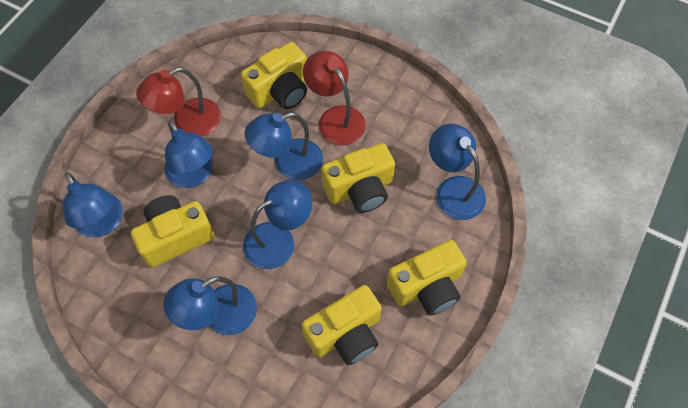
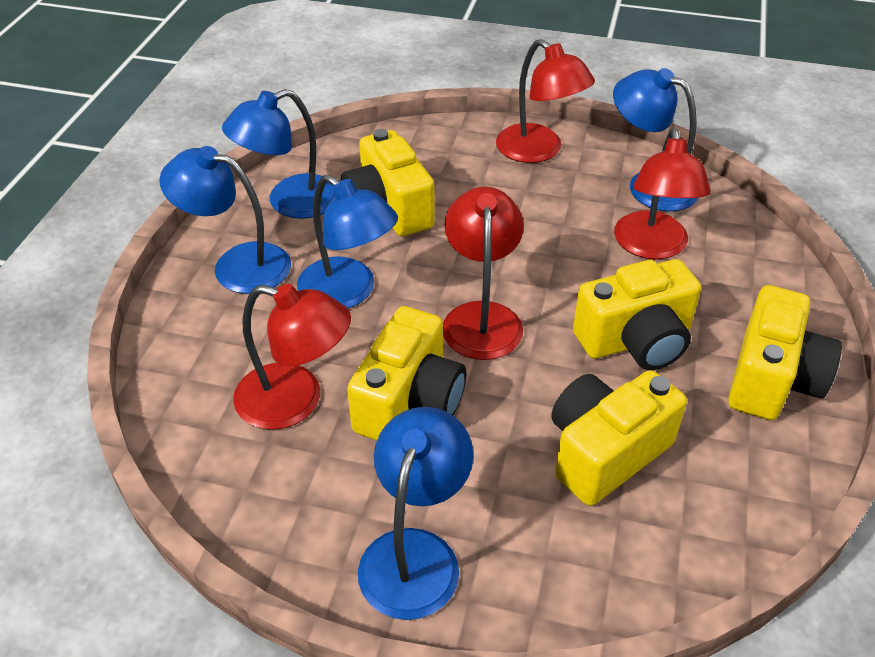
blue lamp: [63,173,123,237] [163,277,257,335] [165,121,213,188] [243,180,312,269] [245,112,323,180] [429,123,486,220] = 6 -> [159,146,291,294] [222,89,335,219] [297,175,398,309] [358,407,473,620] [613,68,699,211] = 5
red lamp: [136,67,221,136] [303,51,366,145] = 2 -> [233,284,351,430] [443,187,524,360] [496,39,595,163] [614,128,711,259] = 4

